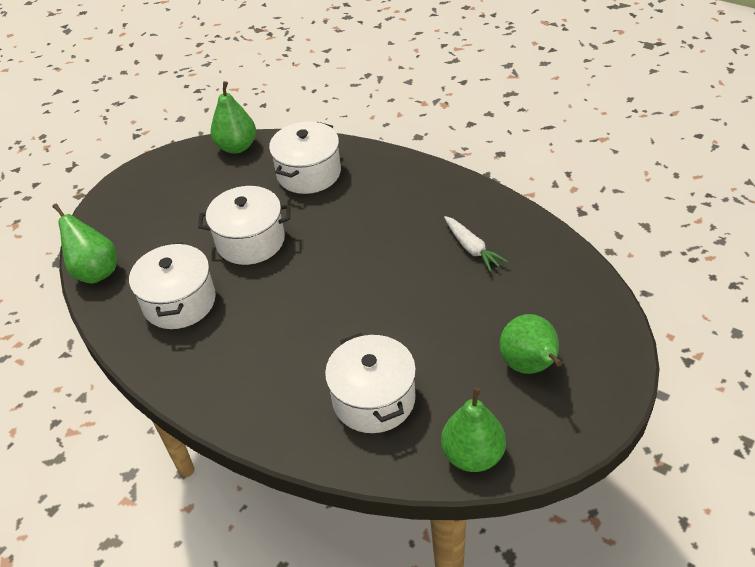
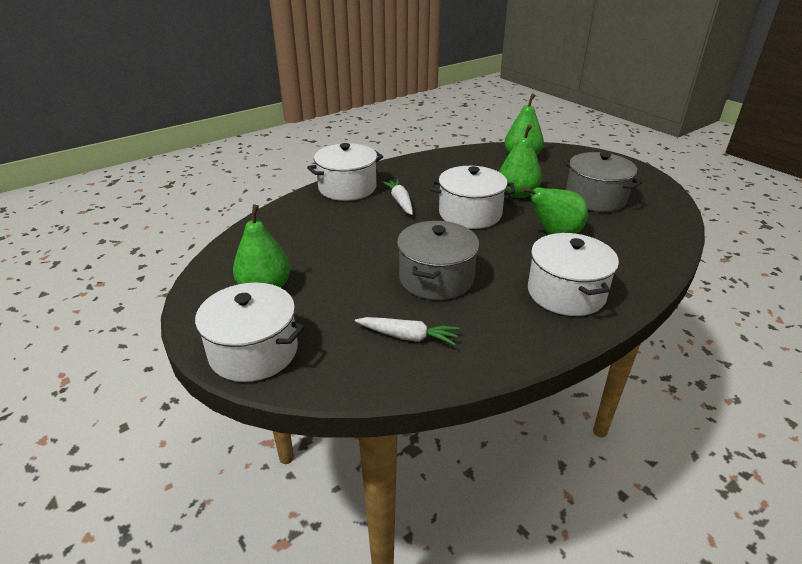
grey pot: none = 0 -> [397,221,479,300] [563,152,643,212] = 2
white carrot: [444,216,508,272] = 1 -> [355,317,459,345] [381,179,413,215] = 2

